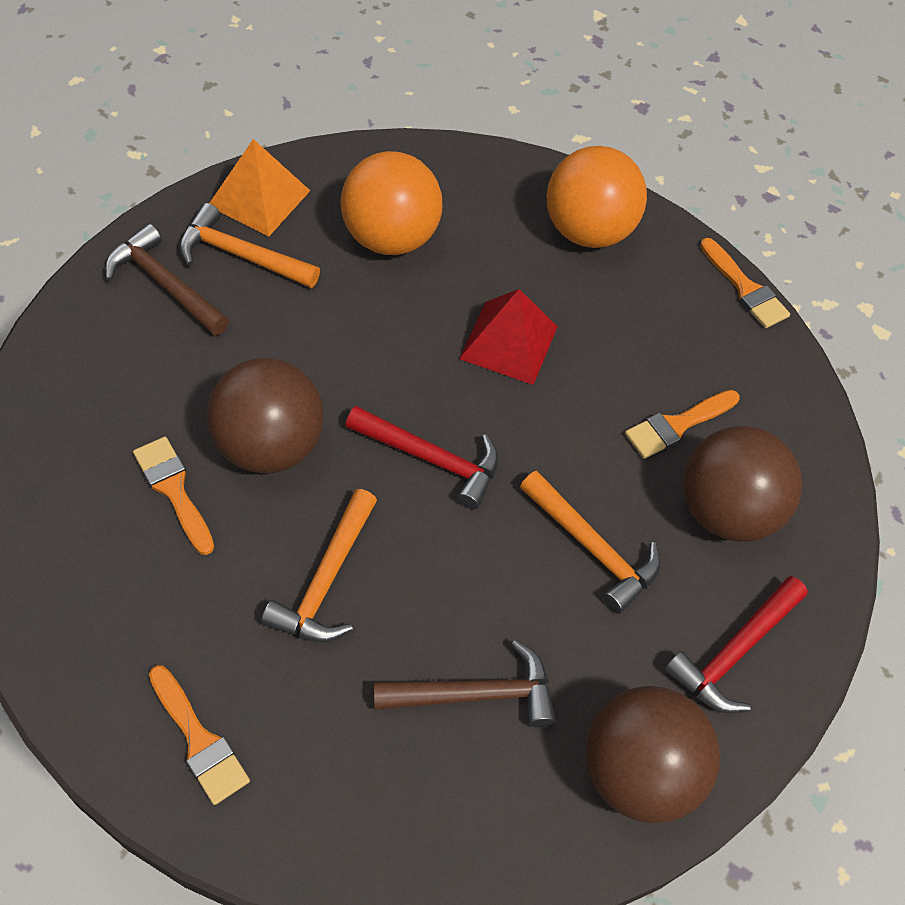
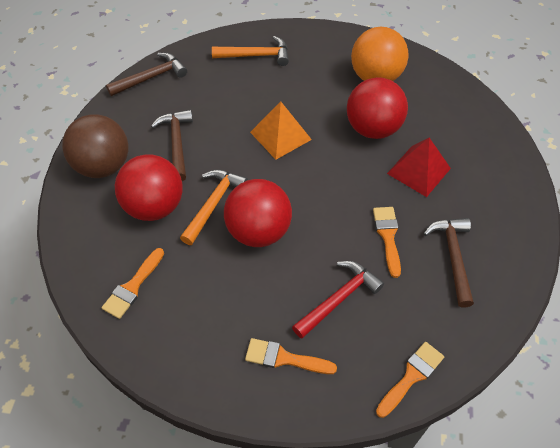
brown ball: [207,358,324,473] [585,686,720,823] [683,426,802,542] = 3 -> [62,114,128,178] = 1
brown hammer: [105,224,229,336] [373,640,555,727] = 2 -> [106,52,187,96] [151,110,193,181] [423,218,474,307] = 3
orange ball: [340,151,442,255] [546,146,647,248] = 2 -> [351,27,408,81] = 1
orange hammer: [179,203,320,288] [261,489,377,642] [520,471,660,614] = 3 -> [180,170,248,245] [212,36,289,66] = 2
red ball: none = 0 -> [115,154,183,221] [224,179,292,247] [347,77,408,139] = 3
red hammer: [345,406,499,509] [664,576,808,713] = 2 -> [292,261,384,339] = 1

